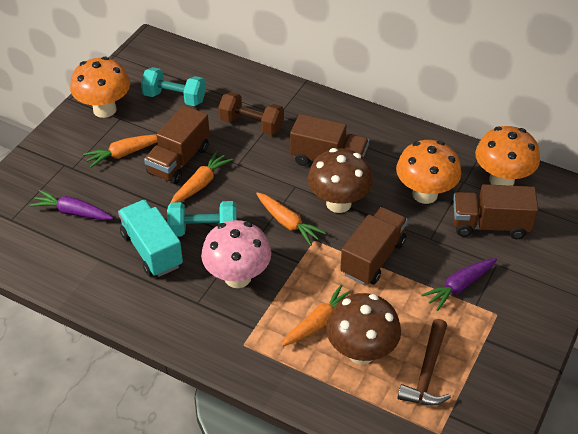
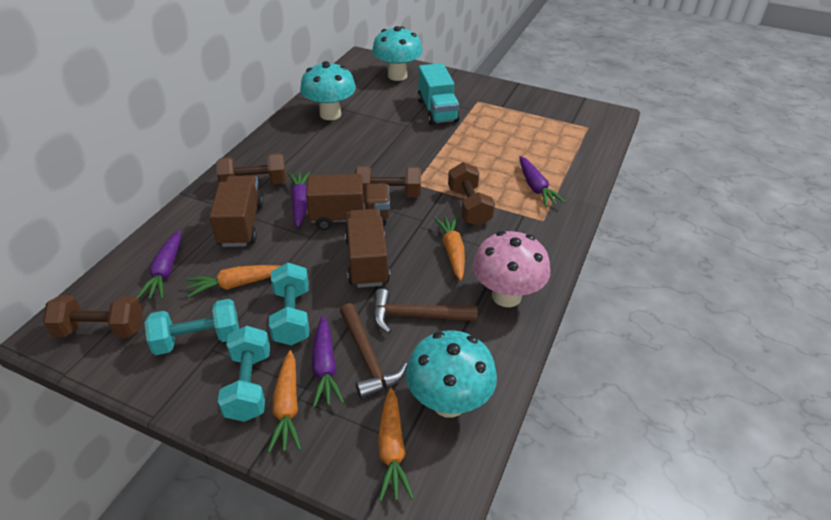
brown dumbbell: [218,92,284,135] = 1 -> [43,295,143,338] [216,153,286,184] [354,166,421,198] [448,162,495,226] = 4
brown hammer: [398,319,451,406] = 1 -> [340,303,408,399] [373,289,478,333] = 2
brown mushroom: [308,148,373,213] [326,293,401,365] = 2 -> none = 0
brown truck: [144,105,210,184] [290,114,369,166] [340,207,408,285] [452,184,538,239] = 4 -> [209,175,264,247] [306,174,390,230] [345,209,390,288] = 3
orange mushroom: [70,57,130,118] [396,140,461,204] [475,126,540,186] = 3 -> none = 0
purple carrot: [30,190,113,220] [421,258,497,311] = 2 -> [136,230,181,299] [288,171,310,227] [312,315,344,408] [520,156,566,207] = 4
turquoise dumbbell: [141,67,206,106] [167,201,237,237] = 2 -> [145,299,239,355] [218,326,270,422] [269,263,309,345] = 3
turquoise mushroom: none = 0 -> [300,61,356,120] [372,26,423,81] [406,330,497,418] = 3

